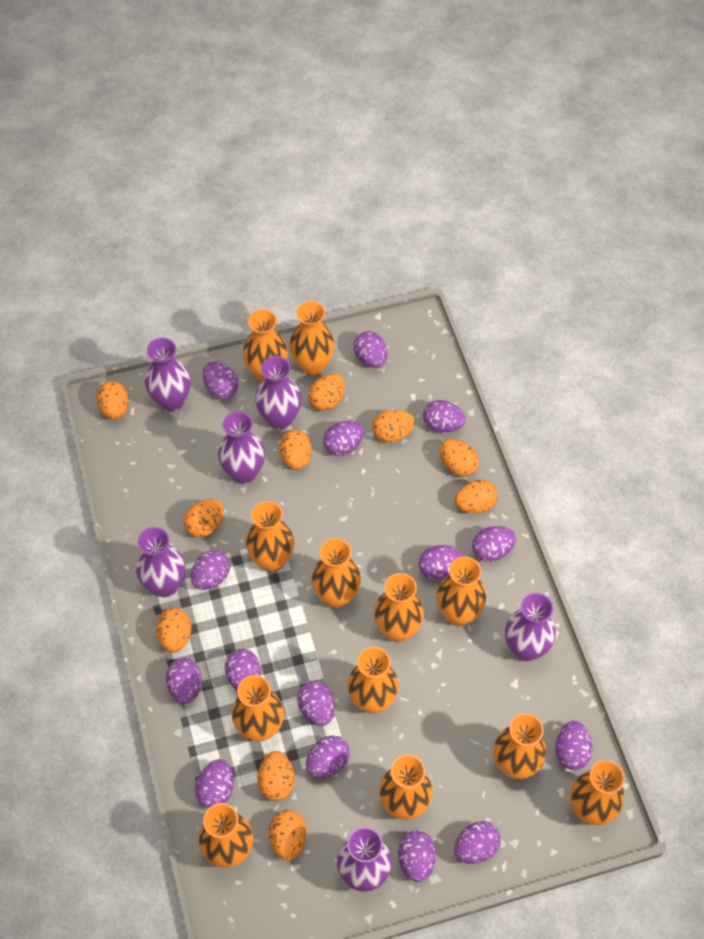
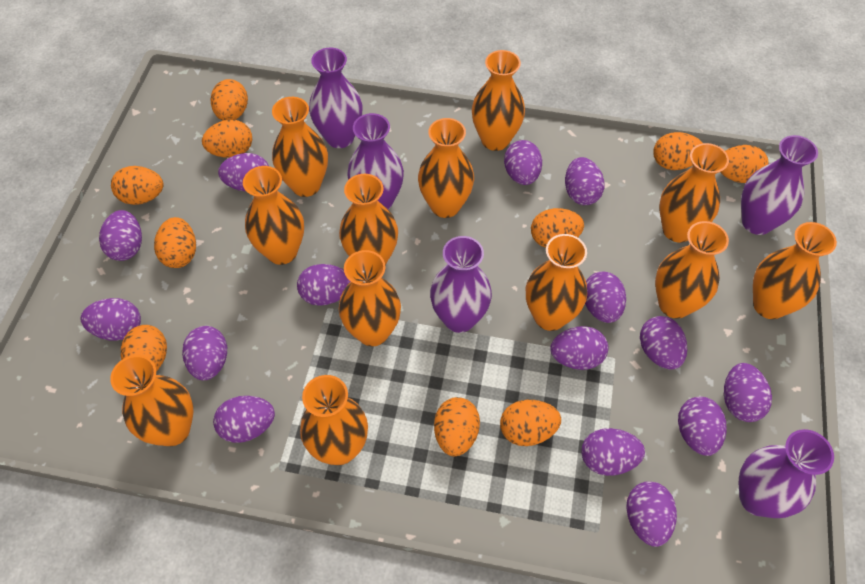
purple vase: [136,527,185,597] [145,338,191,412] [218,411,265,484] [255,356,301,430] [337,827,392,892] [505,593,556,661] = 6 -> [309,48,362,148] [347,113,404,210] [430,236,492,333] [739,429,834,518] [741,135,818,235] = 5

